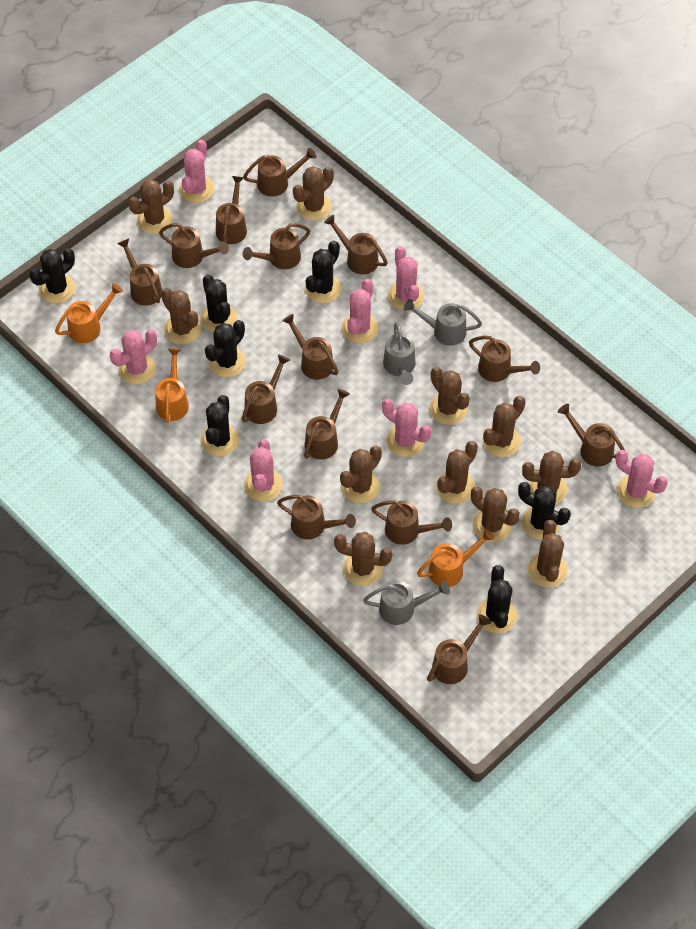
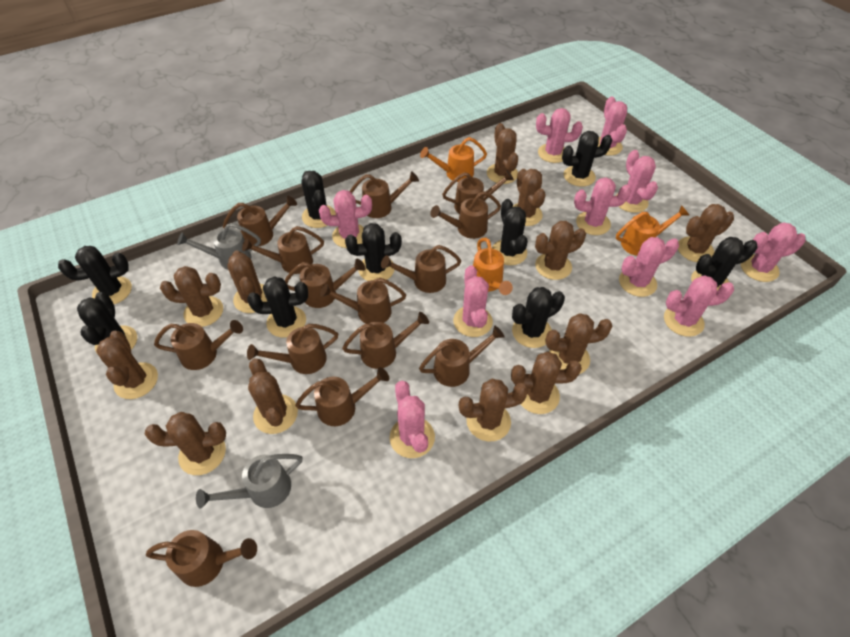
black cactus: [29,248,76,303] [200,274,237,333] [200,395,239,456] [205,320,246,377] [305,240,342,303] [477,565,517,633] [518,482,571,540] = 7 -> [58,246,132,304] [77,292,137,353] [247,276,308,338] [302,171,336,228] [345,223,402,281] [492,199,528,265] [512,287,565,348] [562,131,612,187] [691,237,757,290] = 9
brown cactus: [128,179,174,234] [161,288,201,345] [293,166,334,221] [334,532,393,586] [340,446,382,503] [429,367,470,425] [436,441,478,504] [471,486,520,542] [482,396,526,457] [522,451,581,504] [528,520,568,588] = 11 -> [96,331,158,399] [145,412,226,475] [160,266,223,327] [227,250,267,313] [248,358,298,434] [459,378,529,441] [487,123,518,184] [511,352,582,414] [513,169,545,226] [535,221,586,280] [545,313,612,374] [678,204,734,262] = 12
grey watering can: [363,580,450,625] [383,323,416,385] [404,299,482,346] = 3 -> [177,223,261,270] [196,454,303,509] = 2
pink cactus: [110,329,157,384] [179,140,215,203] [244,439,283,502] [341,279,379,343] [382,399,431,457] [388,246,424,311] [616,450,668,508] = 7 -> [319,190,372,248] [390,381,435,458] [453,265,493,337] [536,108,583,163] [574,177,631,235] [598,97,627,156] [615,150,658,213] [619,237,679,297] [664,275,734,337] [741,222,806,282] = 10

